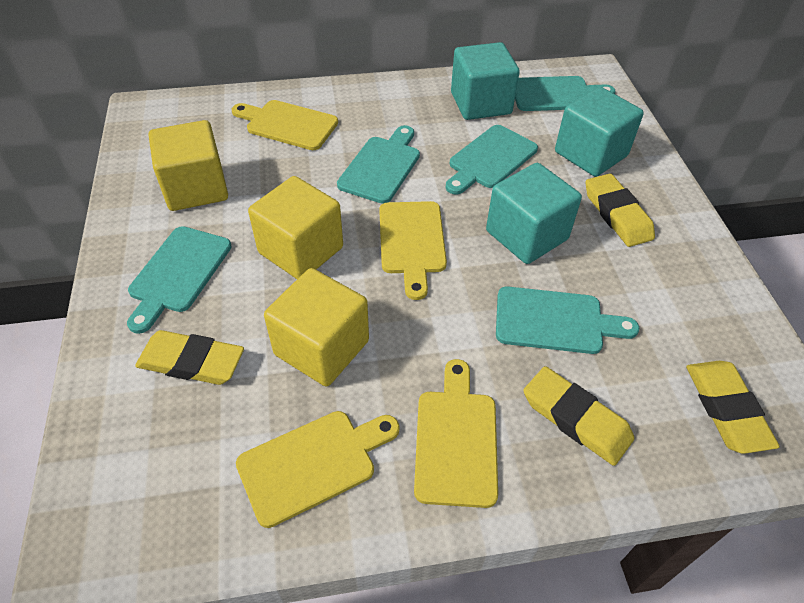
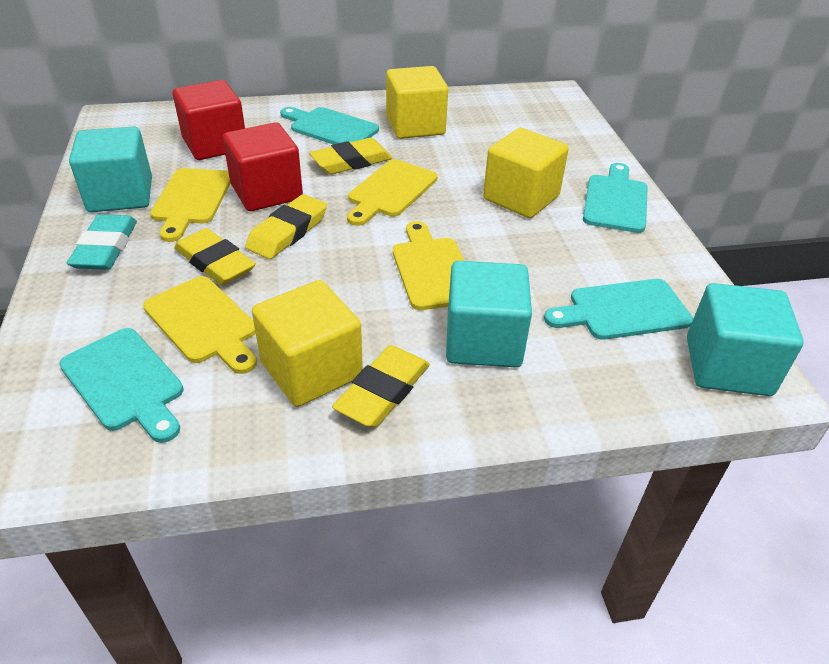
red cube: none = 0 -> [173,80,245,160] [223,122,303,211] = 2
turquoise cutting board: [127,226,232,334] [337,125,420,204] [445,125,538,195] [496,286,639,354] [515,76,616,111] = 5 -> [59,328,184,443] [280,107,379,144] [544,279,693,340] [583,163,648,233] = 4
turquoise eraser: none = 0 -> [67,214,137,270] = 1

